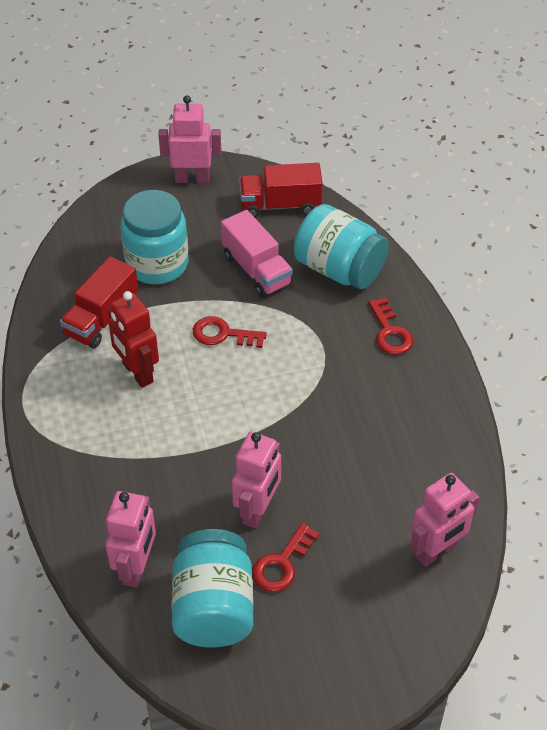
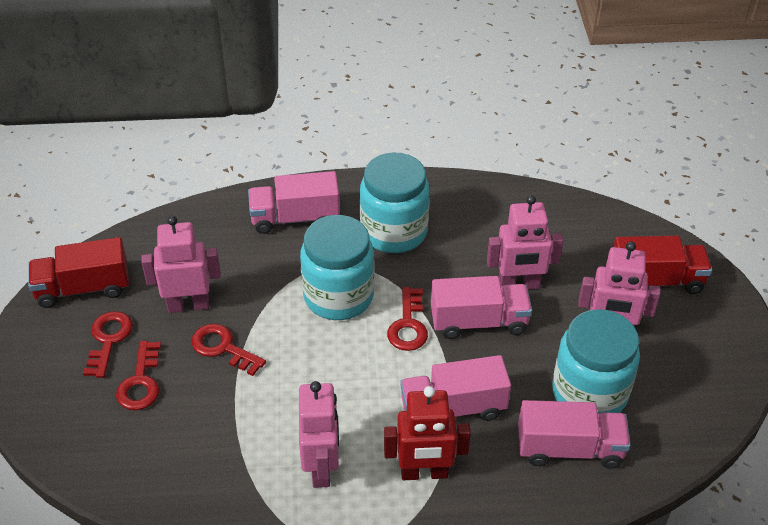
pink truck: [221,210,293,298] = 1 -> [248,171,340,234] [400,355,511,421] [431,276,532,339] [518,400,631,469] = 4
red key: [193,316,267,348] [252,523,320,592] [368,298,413,355] = 3 -> [83,311,133,378] [116,341,161,410] [191,324,266,376] [387,287,428,351] = 4

